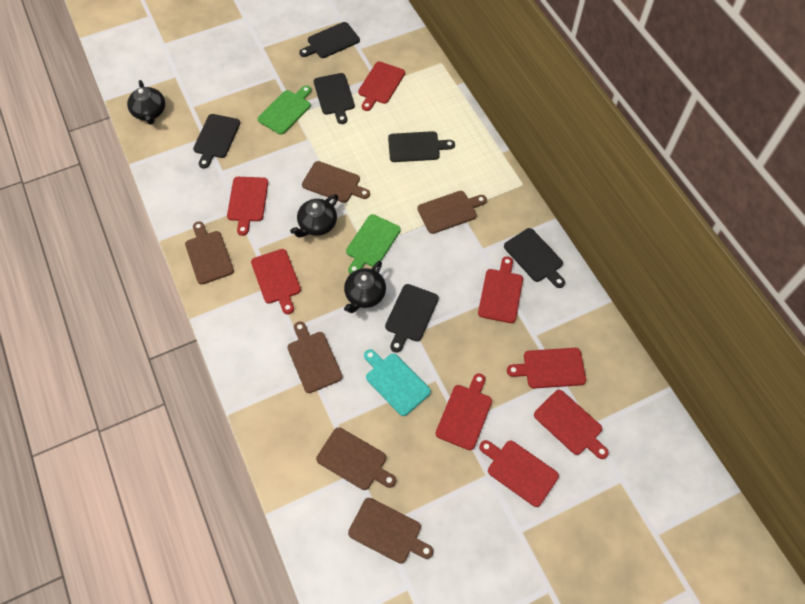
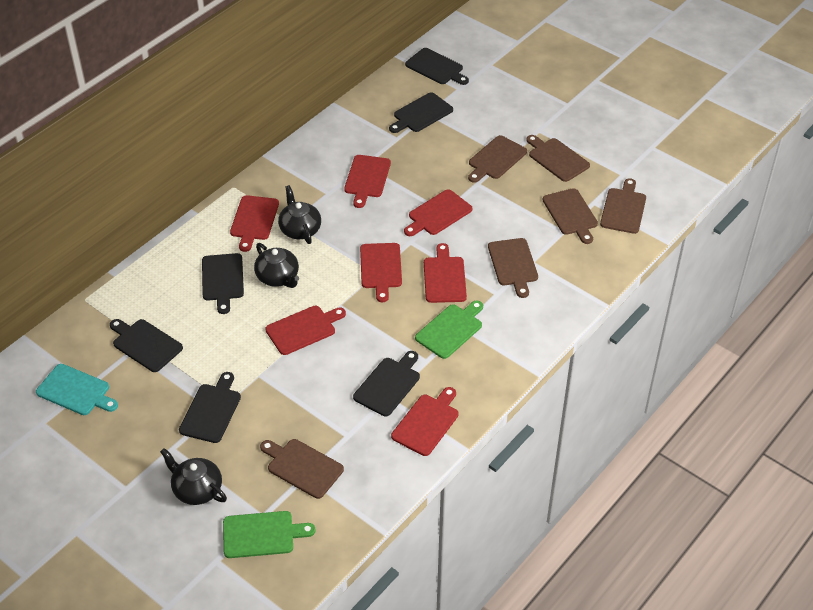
red cutting board: [227,177,268,236] [251,249,301,314] [358,61,405,111] [436,373,492,450] [478,256,523,323] [479,440,559,507] [507,348,586,388] [534,390,609,459] = 8 -> [230,195,279,252] [265,306,346,355] [344,155,391,208] [360,243,402,302] [391,387,459,456] [404,189,472,236] [424,243,467,303] = 7

